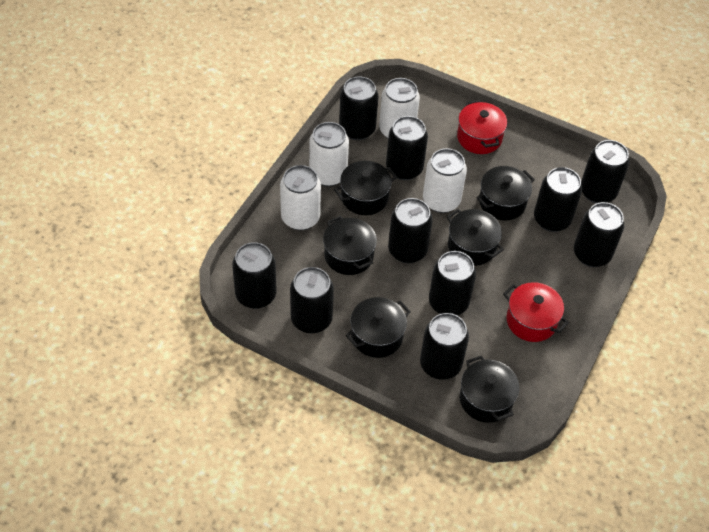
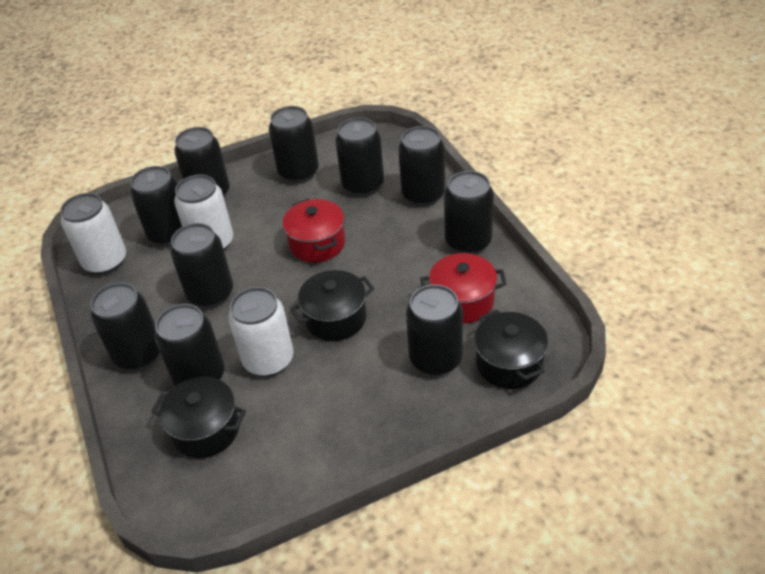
black pot: [323,216,377,275] [334,161,397,215] [346,297,411,358] [447,209,504,266] [460,355,519,423] [477,166,535,221] = 6 -> [151,377,246,458] [290,270,374,341] [474,310,548,389] = 3
white can: [280,165,321,230] [309,122,349,187] [379,78,420,138] [423,148,467,213] = 4 -> [60,193,126,275] [174,174,233,251] [228,287,293,377] = 3

